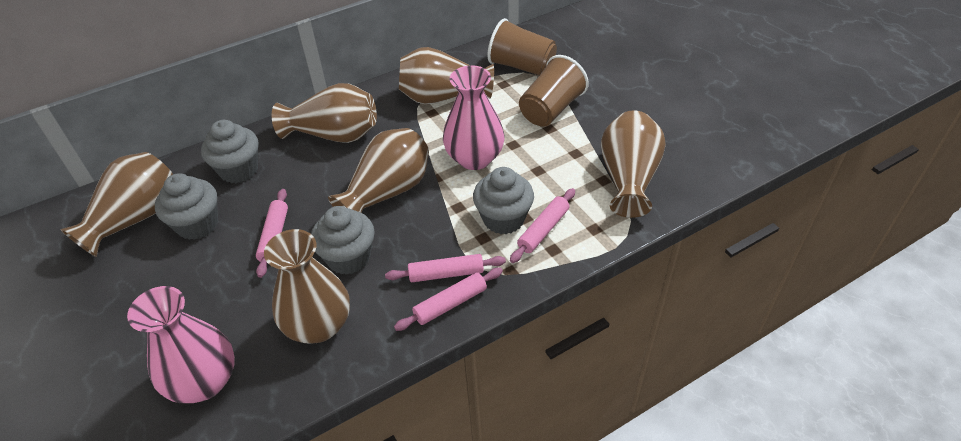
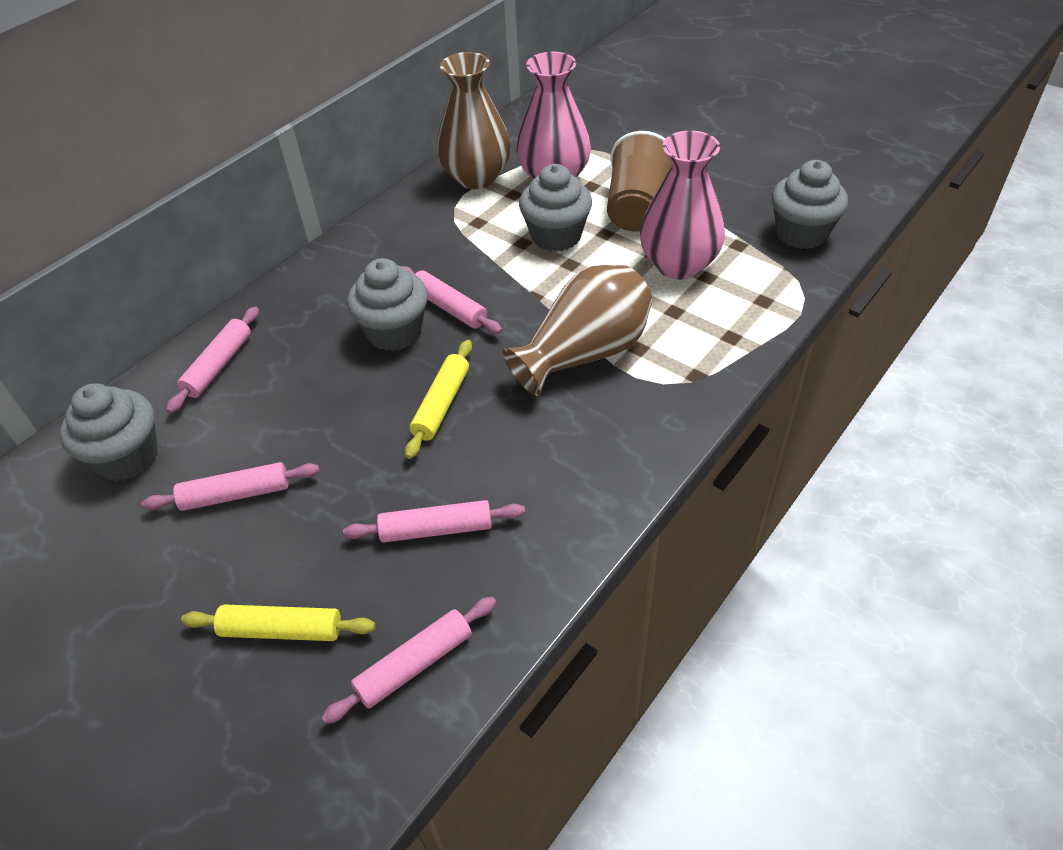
brown cup: [487,18,557,75] [519,55,589,127] = 2 -> [607,131,672,232] = 1
brown vase: [60,152,173,257] [264,229,350,344] [272,83,377,143] [328,128,429,212] [399,47,494,104] [601,110,666,218] = 6 -> [437,52,511,189] [503,265,652,396] = 2
pink rolling pin: [256,189,288,278] [385,254,506,282] [394,268,503,331] [510,188,575,263] = 4 -> [142,462,320,511] [166,307,259,414] [322,597,496,724] [343,500,525,543] [401,266,502,334] = 5
yellow rolling pin: none = 0 -> [181,604,376,641] [405,340,472,459] = 2

